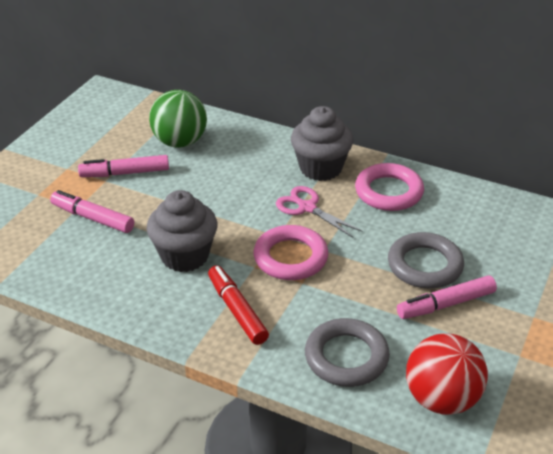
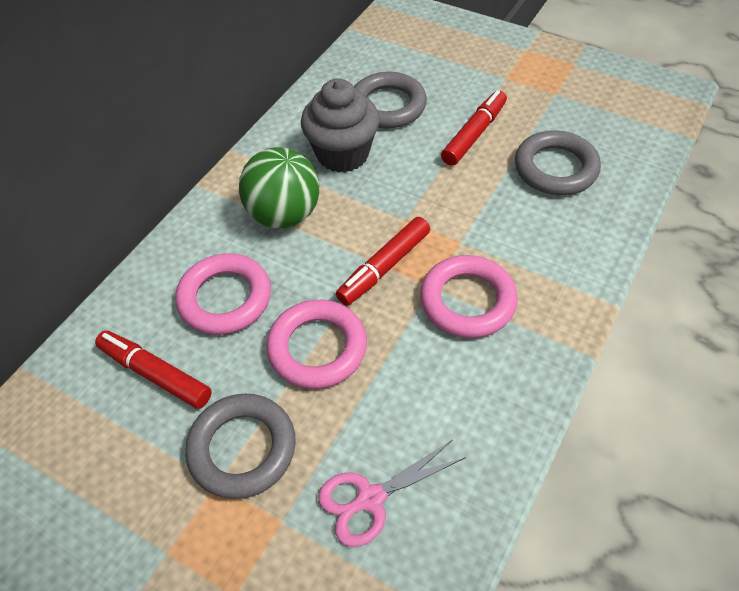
grey cupcake: [146,190,217,272] [291,106,353,181] = 2 -> [301,78,380,173] = 1
grey ring: [305,318,390,387] [388,232,464,289] = 2 -> [185,393,296,499] [354,72,427,128] [515,130,601,195] = 3
pink marker: [50,190,134,233] [78,155,169,177] [397,275,497,319] = 3 -> none = 0
pink ring: [253,225,328,280] [355,163,424,211] = 2 -> [175,253,271,335] [266,300,367,389] [420,255,518,338] = 3
red ball: [406,333,488,415] = 1 -> none = 0
red marker: [208,265,269,345] = 1 -> [95,331,212,409] [336,217,430,306] [441,90,507,166] = 3

